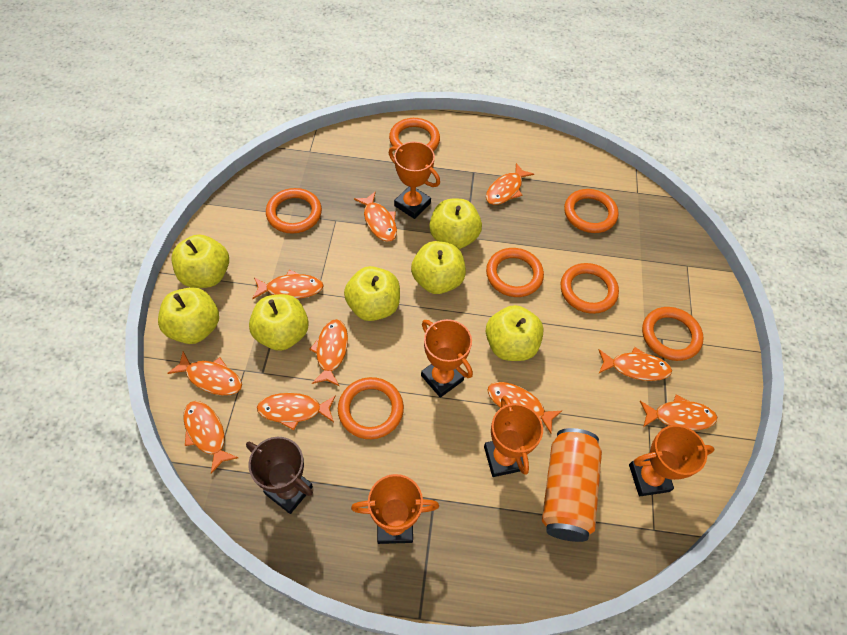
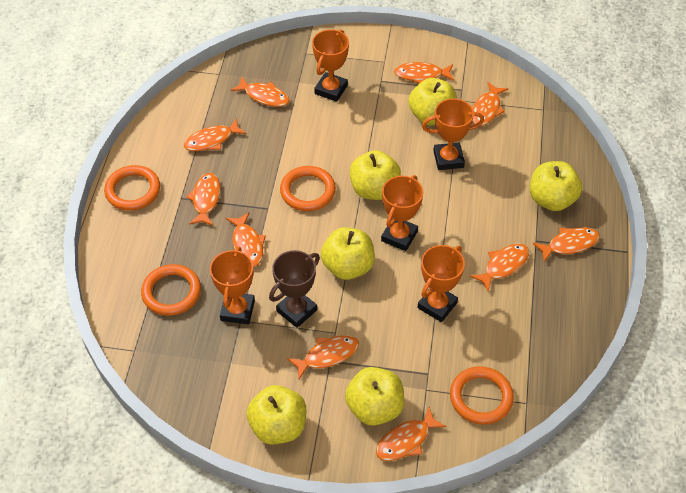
orange can: [542,428,602,542] = 1 -> none = 0
orange ring: [266,188,322,234] [338,377,404,439] [389,118,440,151] [486,248,544,297] [561,263,619,314] [564,189,618,233] [642,307,704,361] = 7 -> [104,165,160,211] [141,264,201,316] [280,166,336,211] [450,366,514,425] = 4
yellow apple: [158,287,219,344] [171,234,229,288] [249,294,309,351] [344,266,400,321] [411,241,466,294] [429,199,482,249] [486,305,544,361] = 7 -> [247,385,306,445] [321,227,375,280] [345,367,404,426] [350,150,401,200] [408,78,457,125] [530,161,582,211] = 6

